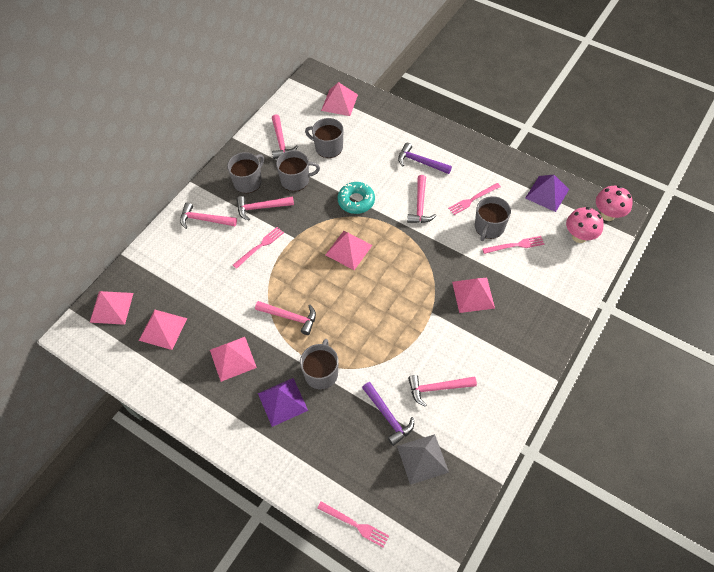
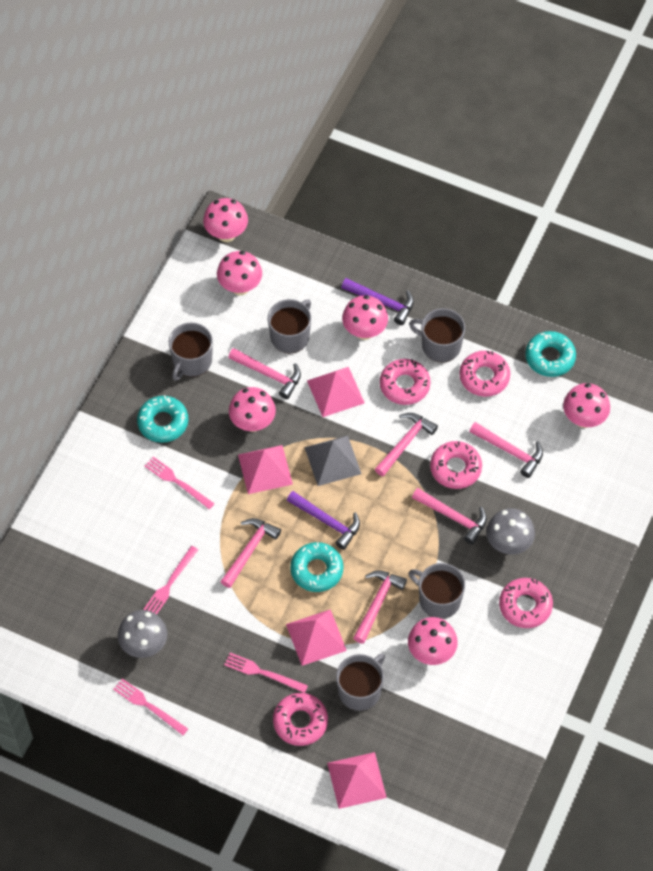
grey mushroom: none = 0 -> [118,610,167,658] [486,508,535,555] = 2
pink donut: none = 0 -> [273,693,328,746] [380,359,431,405] [430,441,482,489] [459,351,510,397] [499,578,553,628] = 5
pink mushroom: [566,207,604,243] [596,186,633,221] = 2 -> [203,198,248,242] [217,251,262,295] [229,387,276,432] [342,295,388,340] [408,617,458,665] [563,383,610,428] = 6
pink pyramid: [90,291,133,325] [139,309,187,350] [210,337,257,382] [321,82,358,116] [325,231,372,270] [452,278,495,313] = 6 -> [238,445,293,494] [286,609,347,666] [307,367,365,417] [327,752,387,809] = 4
purple pyramid: [258,378,308,427] [525,175,569,212] = 2 -> none = 0
turquoise donut: [338,182,375,214] = 1 -> [137,395,188,443] [290,542,344,592] [525,331,576,377] = 3

